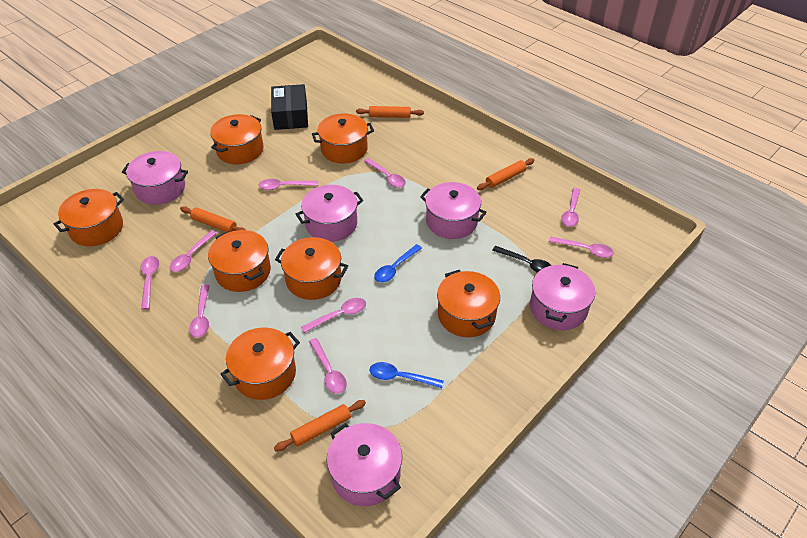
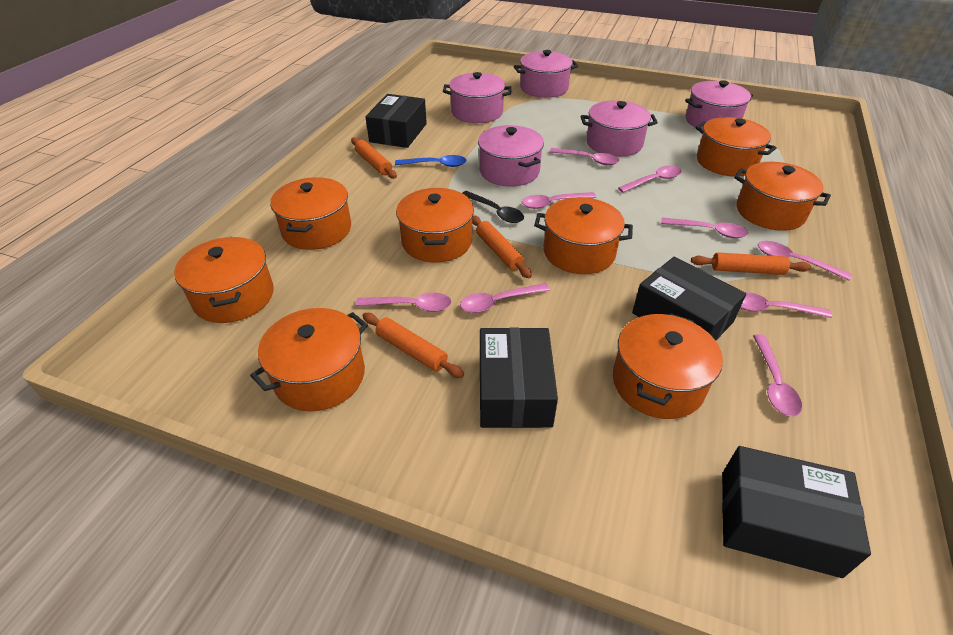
black box: [271,84,308,130] = 1 -> [366,94,427,148] [480,327,558,428] [632,257,746,341] [722,446,871,578] = 4
blue spoon: [370,362,444,388] [374,244,422,282] = 2 -> [395,155,467,167] = 1
orange pot: [53,189,124,246] [208,230,271,292] [210,114,263,164] [221,328,300,400] [275,237,348,300] [312,113,374,163] [437,270,500,337] = 7 -> [174,237,274,323] [250,308,368,412] [270,177,351,250] [396,188,474,263] [534,197,633,274] [613,313,723,419] [696,117,777,177] [734,162,831,231] = 8

